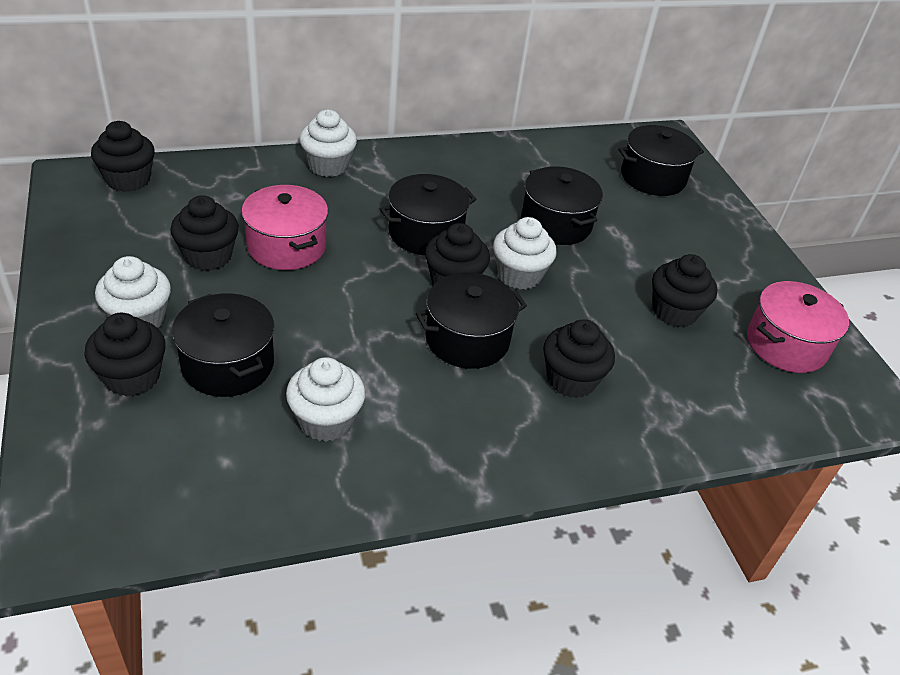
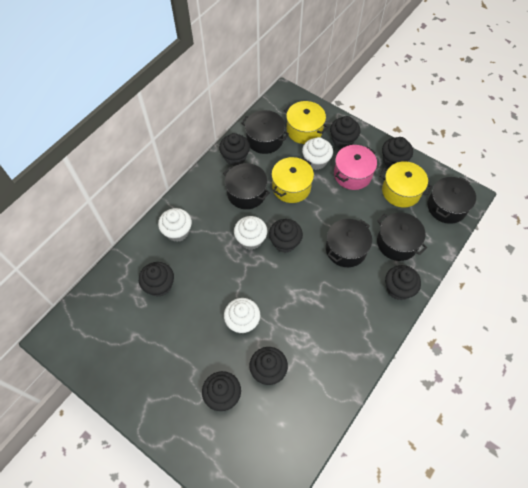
black cupcake: [84,313,166,397] [91,121,155,192] [170,195,239,271] [425,223,490,285] [543,319,615,398] [652,254,717,327] = 6 -> [139,262,174,297] [202,371,241,411] [219,133,250,166] [249,347,288,385] [269,219,303,253] [330,116,360,148] [382,137,413,167] [385,265,421,300] = 8
pink pot: [241,185,328,270] [747,281,849,373] = 2 -> [334,145,377,190] = 1
yellow pot: none = 0 -> [272,157,314,203] [284,101,328,144] [380,161,432,207] = 3

